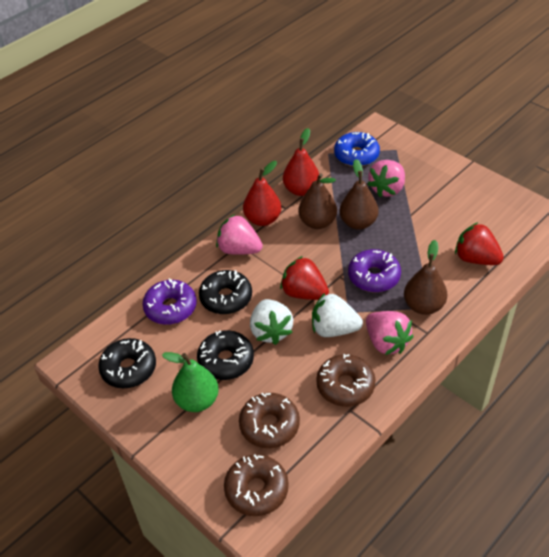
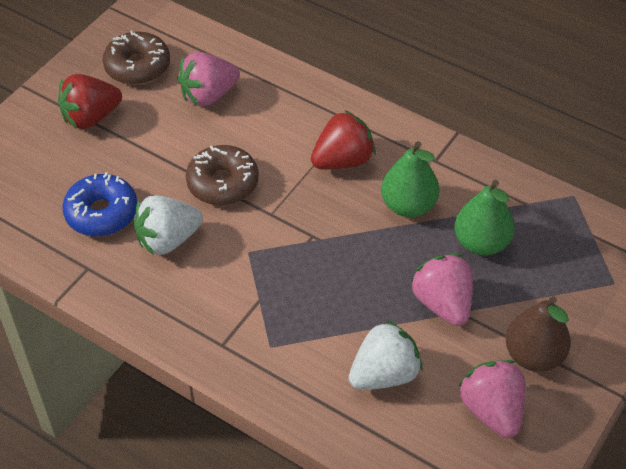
black donut: [98,338,156,388] [197,330,254,380] [199,270,252,314] = 3 -> none = 0
brown donut: [224,454,288,516] [239,393,300,448] [316,354,376,407] = 3 -> [103,31,170,85] [186,145,258,205] = 2
brown pear: [298,173,337,229] [340,159,379,230] [404,240,447,315] = 3 -> [506,296,571,372] = 1
green pear: [162,352,219,412] = 1 -> [381,141,439,217] [454,180,515,255] = 2
purple donut: [142,278,197,325] [348,249,401,292] = 2 -> none = 0
red pear: [243,161,281,226] [283,128,319,196] = 2 -> none = 0

